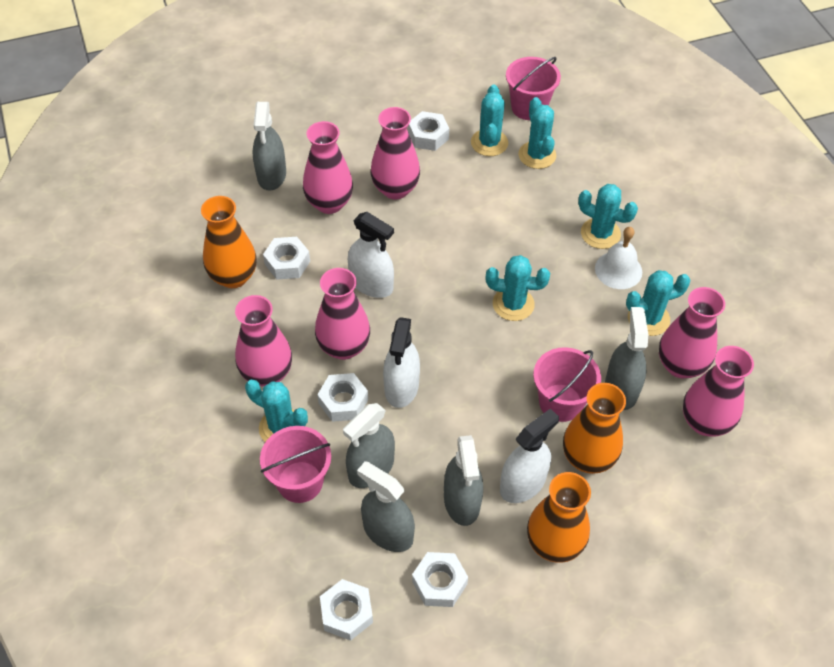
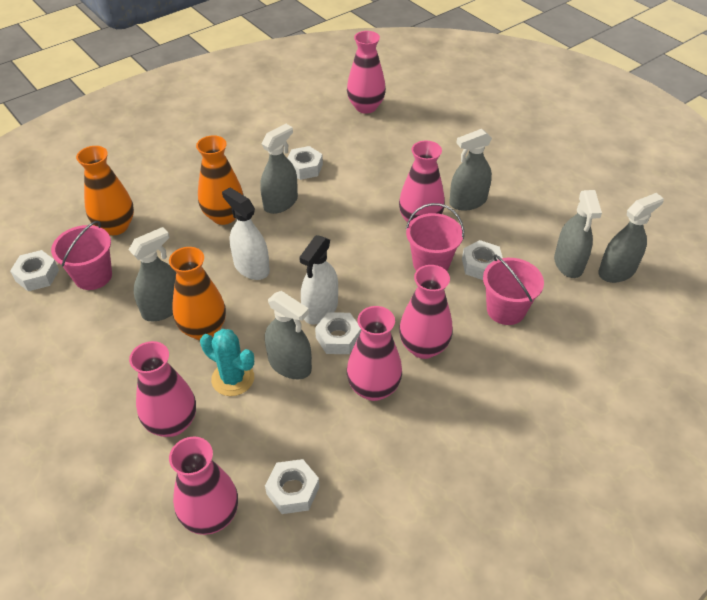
grey spray bottle: [253,102,286,191] [343,403,395,488] [357,461,415,552] [444,435,483,526] [605,307,648,410] = 5 -> [129,227,176,321] [260,124,298,214] [265,291,312,379] [449,129,492,211] [554,190,602,278] [598,193,664,283] = 6
turquoise cactus: [245,380,308,442] [471,85,508,156] [485,255,550,321] [518,97,556,169] [578,184,638,249] [626,270,690,336] = 6 -> [200,329,254,396] = 1
white bell: [595,227,642,289] = 1 -> none = 0
white spray bottle: [348,212,394,298] [383,317,420,408] [500,409,559,503] = 3 -> [222,187,270,280] [299,235,338,324] = 2

